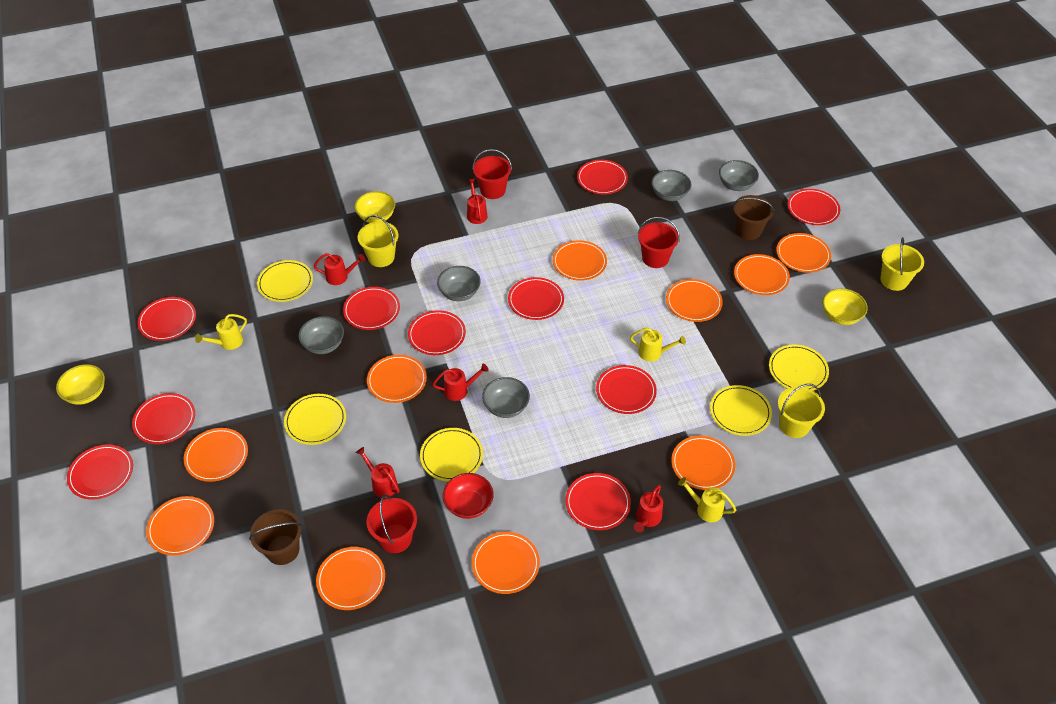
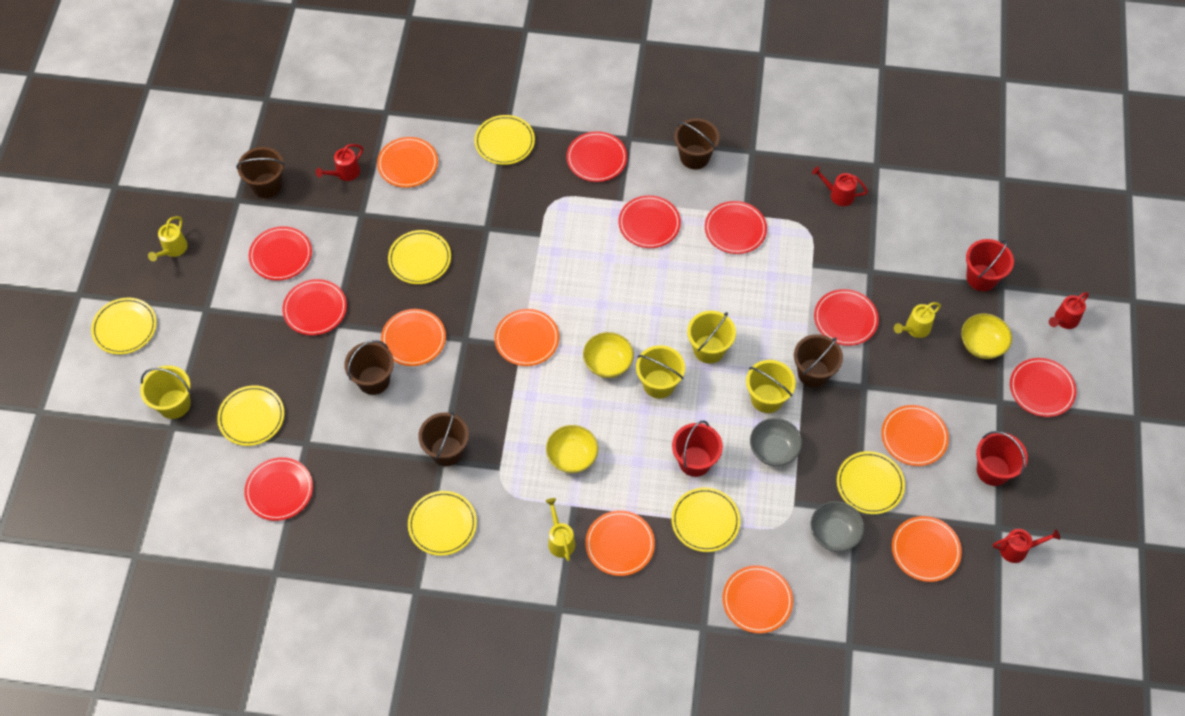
brown bucket: [249,509,302,565] [732,195,774,240] = 2 -> [236,147,285,198] [344,340,394,395] [418,411,469,466] [674,118,720,169] [794,334,843,387] = 5
grey bowl: [298,316,344,354] [437,266,481,301] [482,377,530,418] [651,170,691,201] [719,160,759,191] = 5 -> [750,418,802,466] [811,501,864,552] = 2
orange plate: [146,496,214,556] [184,428,248,482] [316,547,385,610] [367,355,427,403] [472,532,540,594] [553,240,607,281] [666,279,723,322] [671,436,735,490] [734,254,790,295] [776,233,831,273] = 10 -> [377,137,438,188] [381,309,446,366] [495,309,559,366] [586,510,655,576] [723,565,793,634] [881,405,949,466] [892,516,962,582] = 7
red bowl: [443,473,494,519] = 1 -> none = 0
red plate: [67,444,133,500] [132,393,195,444] [138,297,196,341] [343,287,400,330] [408,310,466,355] [508,277,564,320] [566,473,631,530] [577,160,628,194] [596,365,657,414] [788,189,840,225] = 10 -> [244,457,313,521] [249,226,312,281] [282,279,347,335] [567,131,627,182] [619,195,681,248] [705,201,767,254] [814,289,879,346] [1010,358,1077,417] = 8
red watering can: [314,253,365,285] [356,447,399,498] [433,364,489,401] [467,179,488,224] [634,485,663,532] = 5 -> [316,144,363,181] [812,166,868,206] [993,529,1060,563] [1049,292,1089,329] = 4
yellow bucket: [358,215,398,267] [778,384,825,438] [880,237,924,291] = 3 -> [140,365,191,419] [636,345,685,399] [687,311,736,364] [746,360,796,413] = 4
yellow plate: [257,260,313,302] [284,394,346,445] [420,428,483,481] [710,385,772,436] [769,345,829,391] = 5 -> [91,298,157,355] [217,385,284,446] [388,230,451,284] [408,491,477,556] [474,115,535,165] [671,487,740,552] [837,451,905,514] = 7

